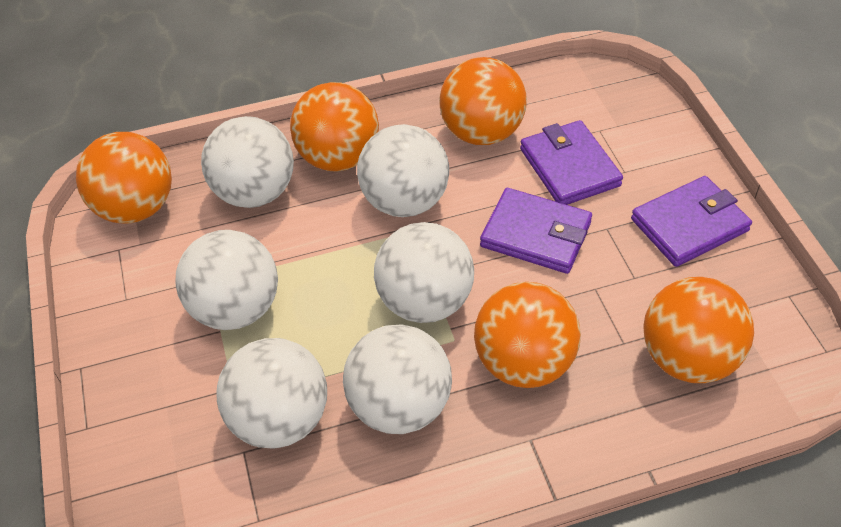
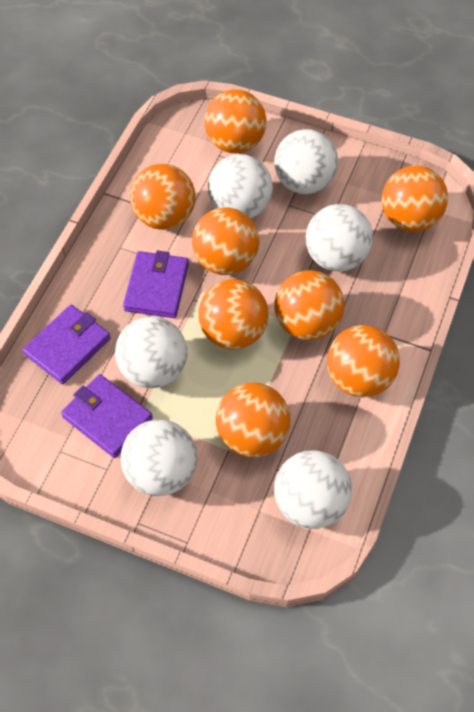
orange ball: [76,132,172,224] [290,82,379,172] [439,57,527,145] [474,282,581,388] [643,277,754,383] = 5 -> [130,163,196,230] [192,207,259,275] [198,279,269,349] [205,89,266,153] [216,383,290,458] [274,270,344,340] [327,325,400,398] [382,166,448,232] = 8

